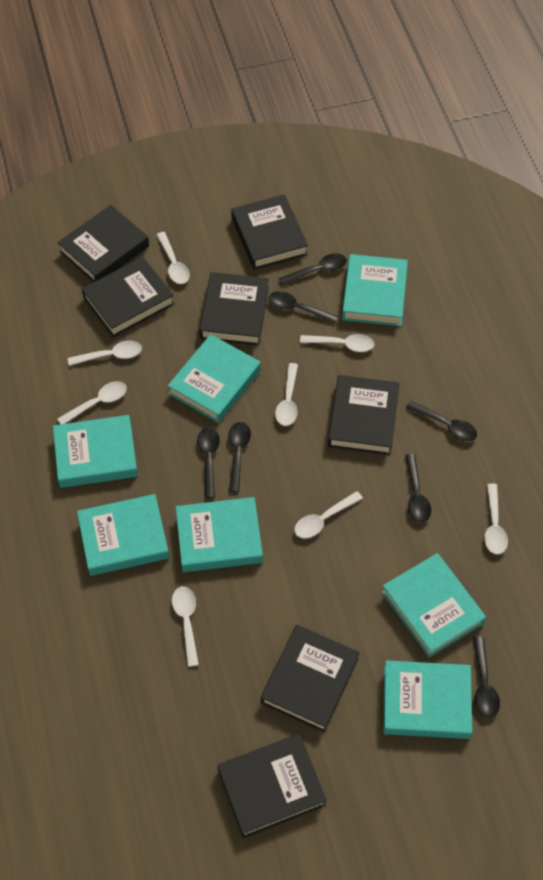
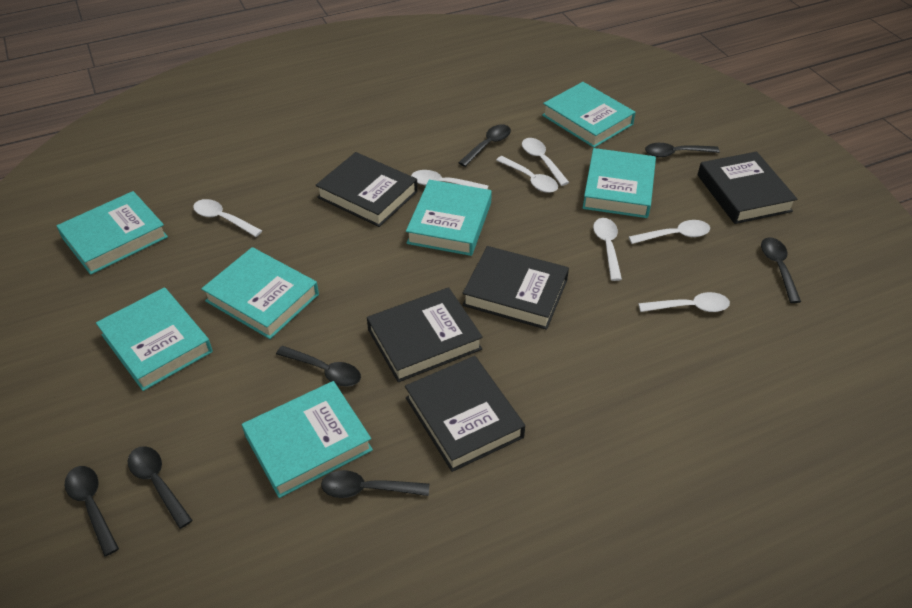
black book: [58,205,149,282] [82,257,175,337] [199,272,269,345] [217,734,327,838] [231,194,308,270] [261,625,360,732] [328,375,400,455] = 7 -> [316,152,418,227] [367,287,483,382] [405,356,525,472] [462,246,569,330] [698,152,798,224] = 5
white spoon: [57,381,127,424] [68,340,142,366] [156,232,190,284] [172,586,199,667] [275,363,298,426] [294,491,363,538] [300,334,375,352] [484,483,508,555] = 8 -> [193,199,262,237] [411,170,488,189] [496,156,558,193] [522,138,570,186] [593,218,622,281] [629,220,710,244] [638,292,730,312] = 7

